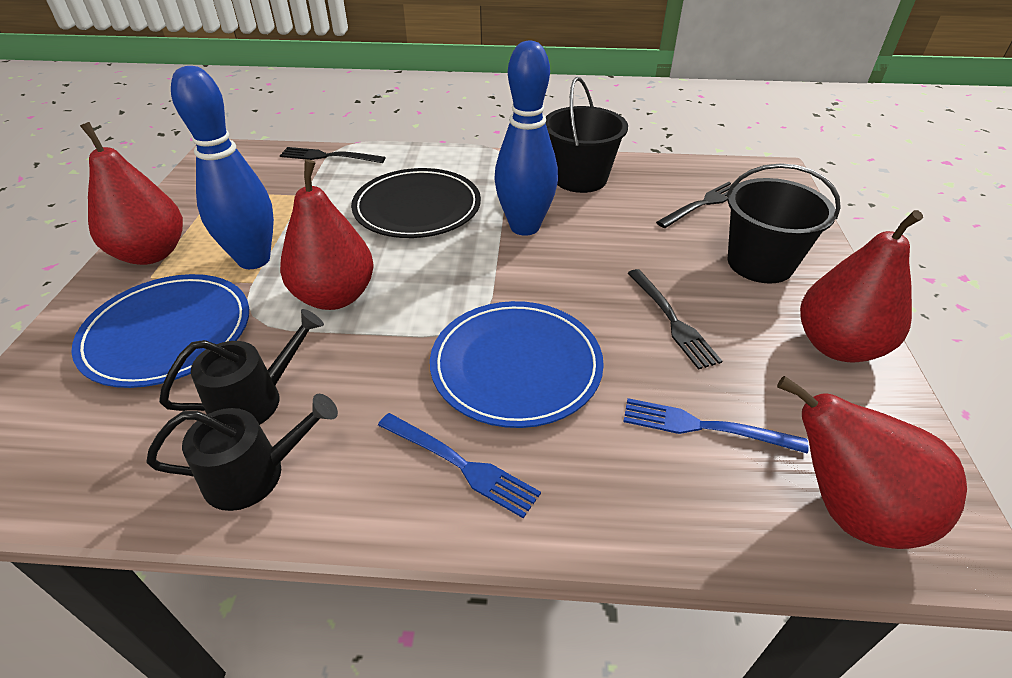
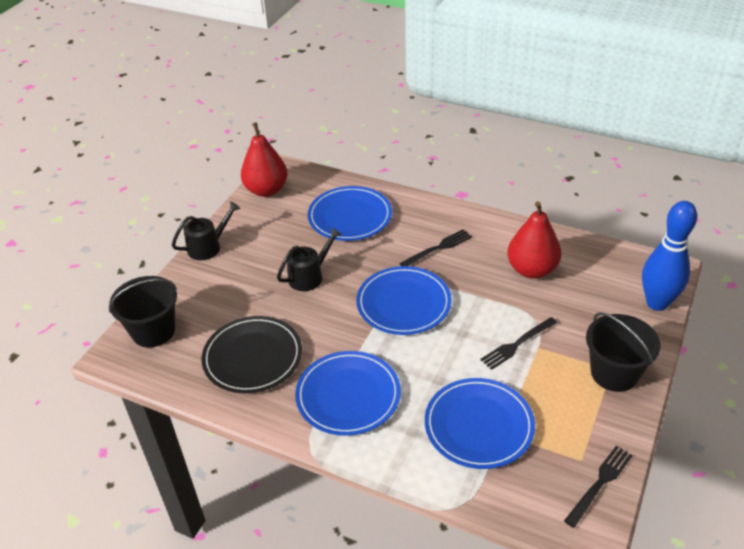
blue bowling pin: [171,66,274,269] [494,41,558,236] = 2 -> [642,201,697,311] = 1
blue fork: [378,413,541,518] [623,398,809,454] = 2 -> none = 0
blue plate: [71,274,249,388] [430,301,604,428] = 2 -> [295,351,401,436] [308,186,392,241] [357,266,452,335] [425,378,535,469] = 4
red pear: [80,122,183,265] [280,159,374,310] [777,376,967,549] [800,210,923,363] = 4 -> [241,122,288,197] [507,201,561,279] = 2

